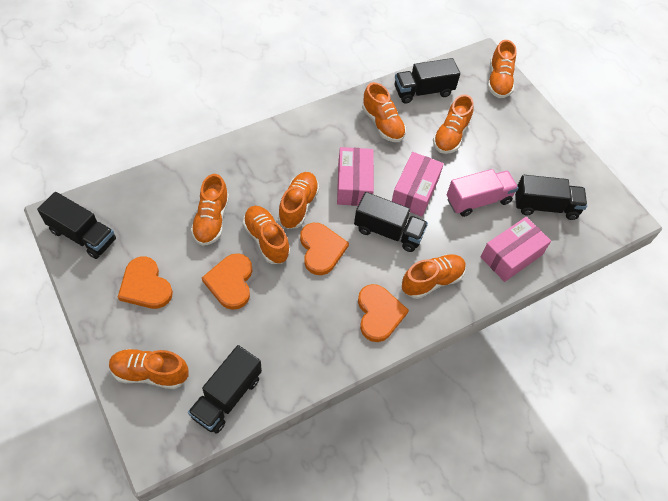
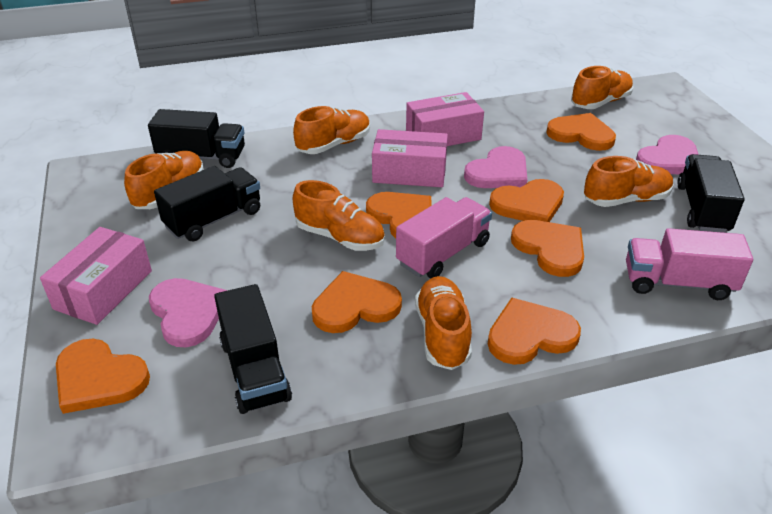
black truck: [37,192,116,259] [188,345,262,434] [354,192,428,252] [395,58,460,104] [515,175,587,220] = 5 -> [148,109,245,168] [154,166,260,242] [214,284,292,414] [677,154,745,233] = 4
orange heart: [118,257,173,309] [202,253,252,310] [300,223,349,275] [358,284,409,342] = 4 -> [56,339,150,414] [312,271,402,333] [366,192,432,238] [488,298,581,365] [489,179,564,222] [511,220,584,277] [546,113,616,151] = 7
orange shoe: [109,349,189,389] [191,174,229,246] [243,206,290,264] [278,172,319,229] [362,82,406,142] [402,254,466,299] [433,94,474,154] [488,40,517,98] = 8 -> [124,151,204,209] [293,106,370,154] [293,180,385,251] [415,276,472,370] [571,66,633,109] [584,156,674,207] = 6
pink heart: none = 0 -> [149,278,228,347] [464,146,527,188] [636,135,699,174] = 3
pink truck: [447,169,518,217] = 1 -> [396,197,492,279] [626,228,753,300] = 2

